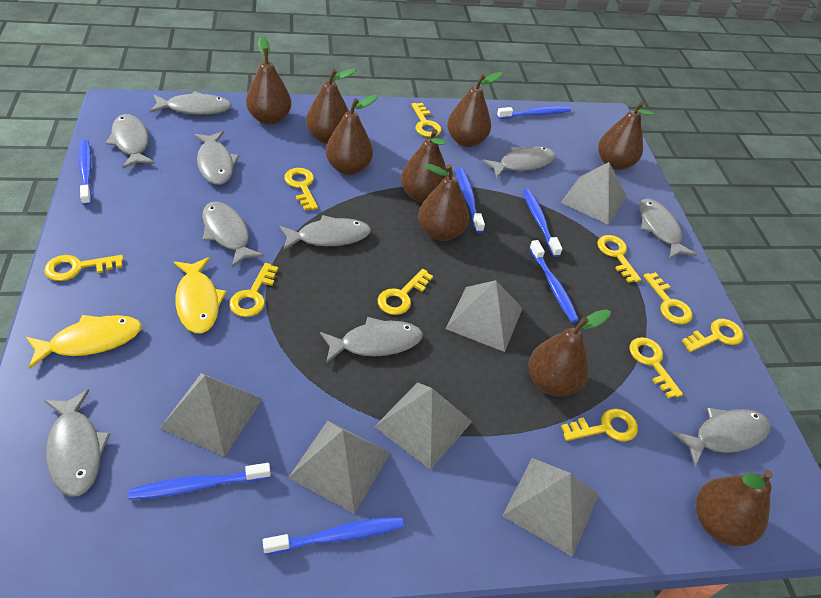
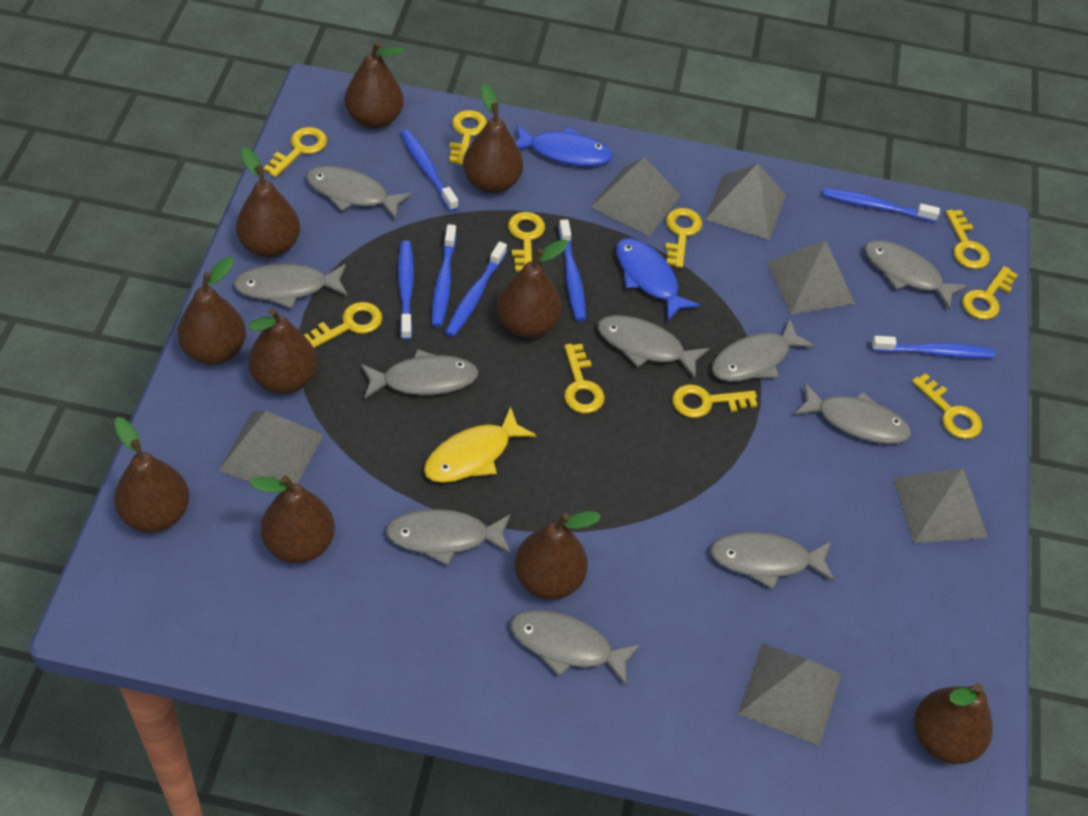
blue fish: none = 0 -> [515,125,613,166] [616,238,700,321] = 2
brown pear: [246,36,291,125] [306,68,356,144] [326,95,378,175] [401,129,449,202] [418,164,469,241] [447,72,503,147] [528,309,611,397] [598,101,654,170] [696,470,773,546] = 9 -> [114,417,189,532] [177,257,246,365] [236,147,300,258] [248,308,317,394] [250,475,335,563] [345,41,404,129] [463,84,523,193] [497,239,568,338] [514,511,601,600] [914,683,993,764] = 10
yellow fish: [26,315,142,369] [174,257,227,334] = 2 -> [424,406,536,483] = 1

